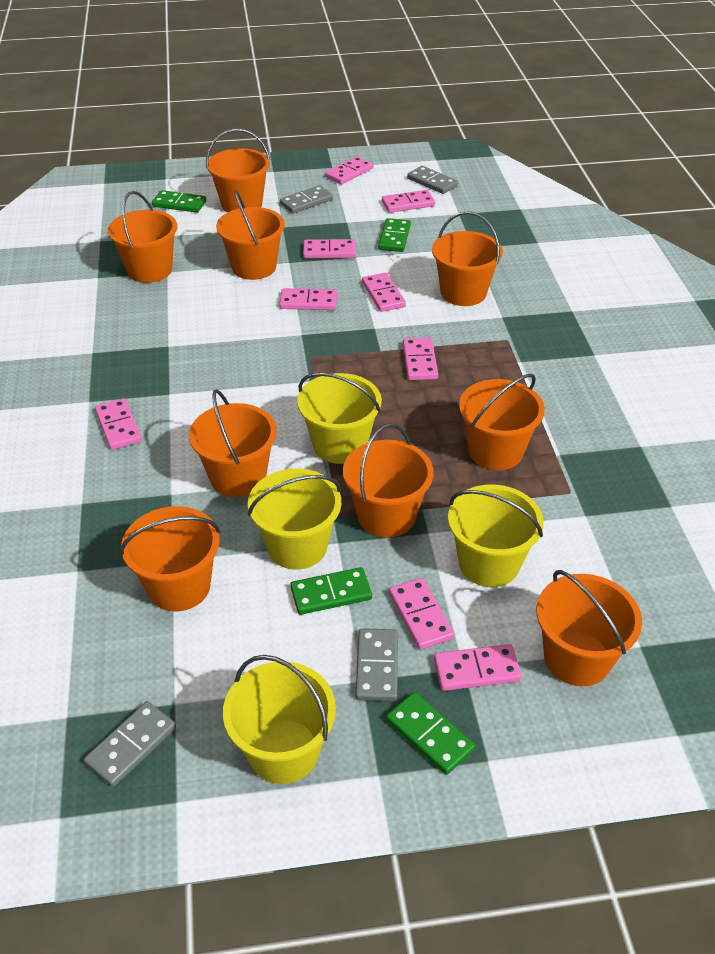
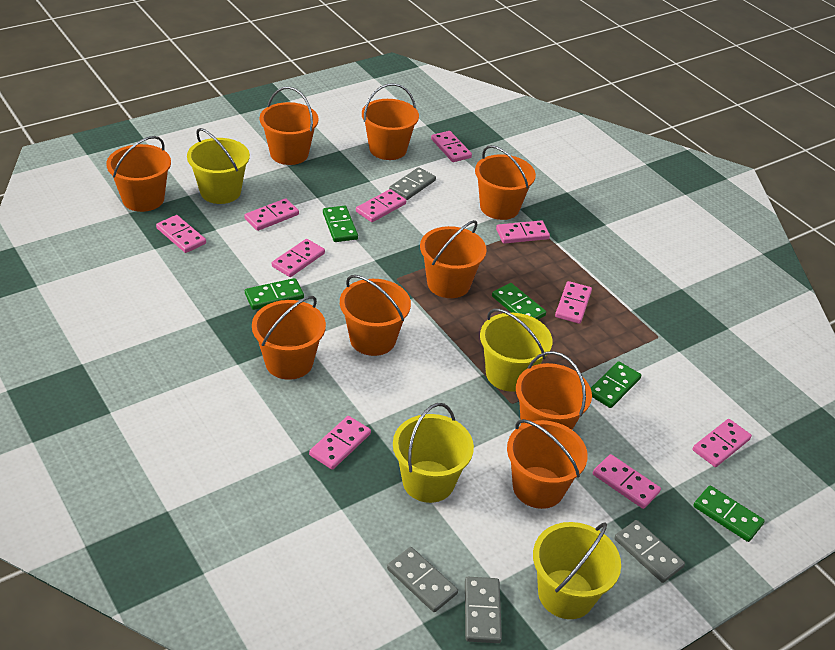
green domino: [152,190,206,213] [290,567,372,615] [378,218,411,252] [386,692,475,775] = 4 -> [245,278,304,310] [323,206,358,242] [492,283,546,320] [591,361,641,408] [693,485,765,542] = 5
pink domino: [95,398,142,450] [279,288,337,310] [303,239,356,258] [325,156,373,185] [362,273,406,312] [382,190,435,213] [389,578,454,650] [403,338,438,380] [434,644,522,691] = 9 -> [156,215,206,253] [244,198,299,231] [272,239,325,277] [309,416,371,470] [356,189,406,222] [431,131,472,162] [496,220,550,244] [555,281,592,324] [593,454,661,509] [693,419,752,467] = 10

